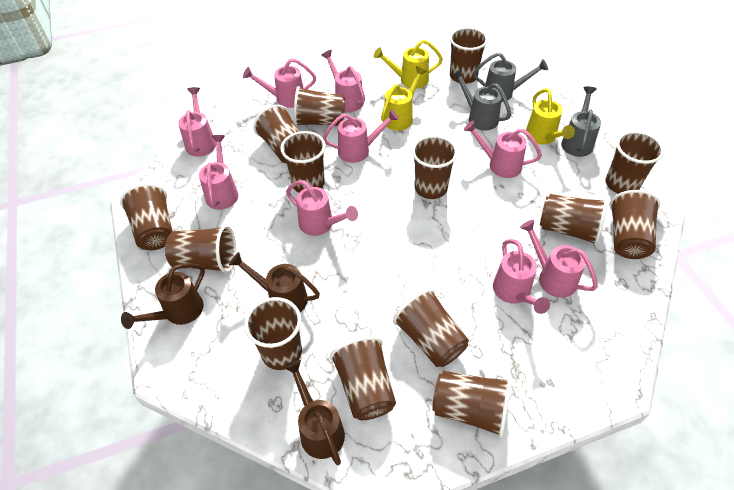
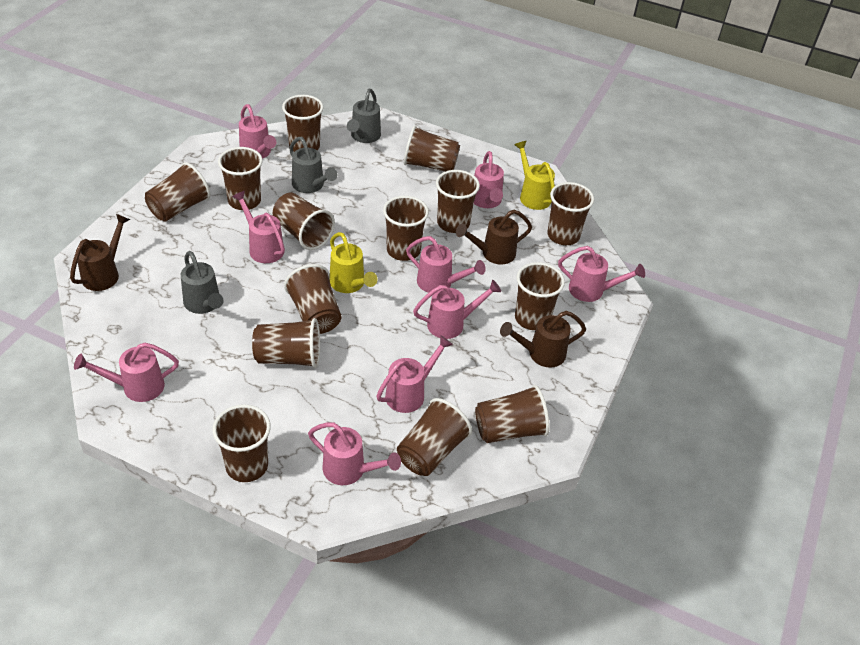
yellow watering can: [374,39,443,89] [381,66,427,131] [526,88,575,144] = 3 -> [329,232,377,293] [514,141,555,210] = 2

